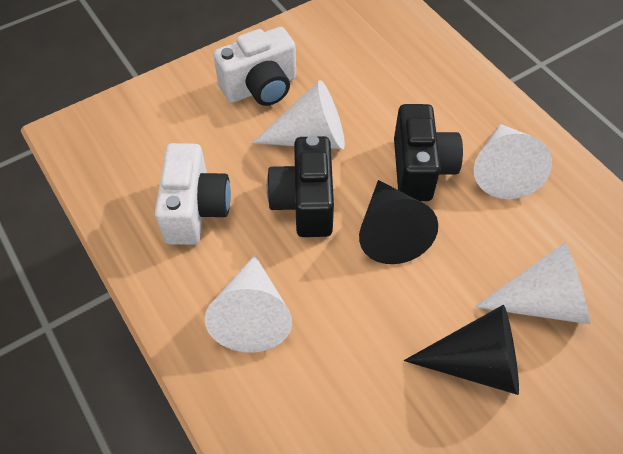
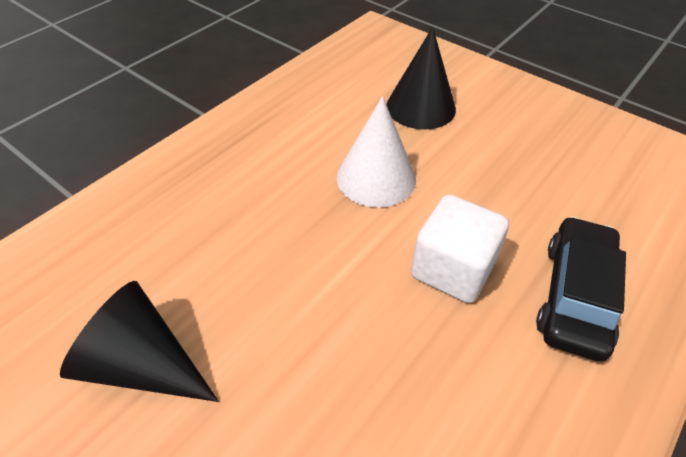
black camera: [267,135,334,237] [394,104,463,201] = 2 -> none = 0
black car: none = 0 -> [536,216,626,362] = 1
white camera: [155,143,231,245] [213,27,296,106] = 2 -> none = 0
white cone: [205,255,292,352] [252,80,345,149] [474,124,552,199] [475,242,590,324] = 4 -> [337,96,416,208] = 1
white cube: none = 0 -> [411,195,509,303] = 1

